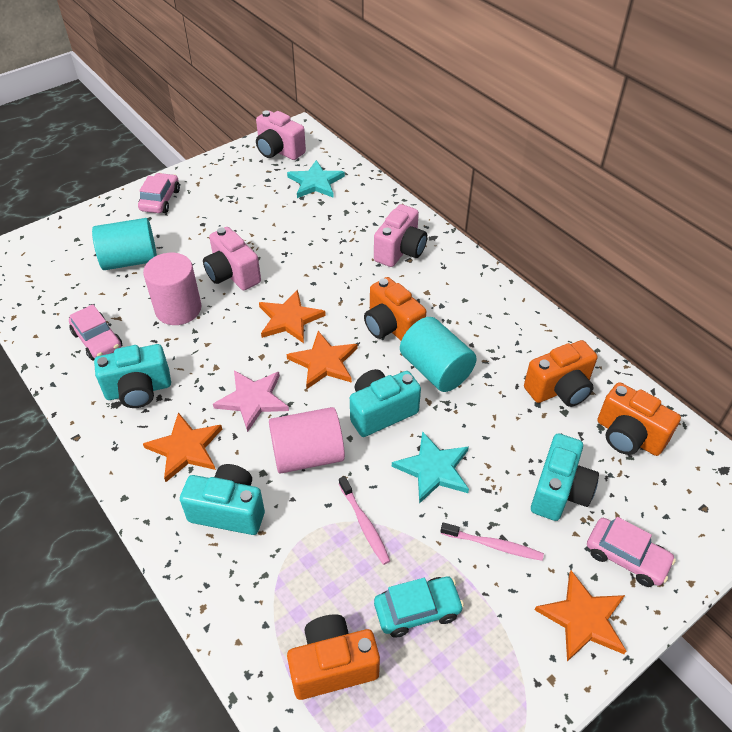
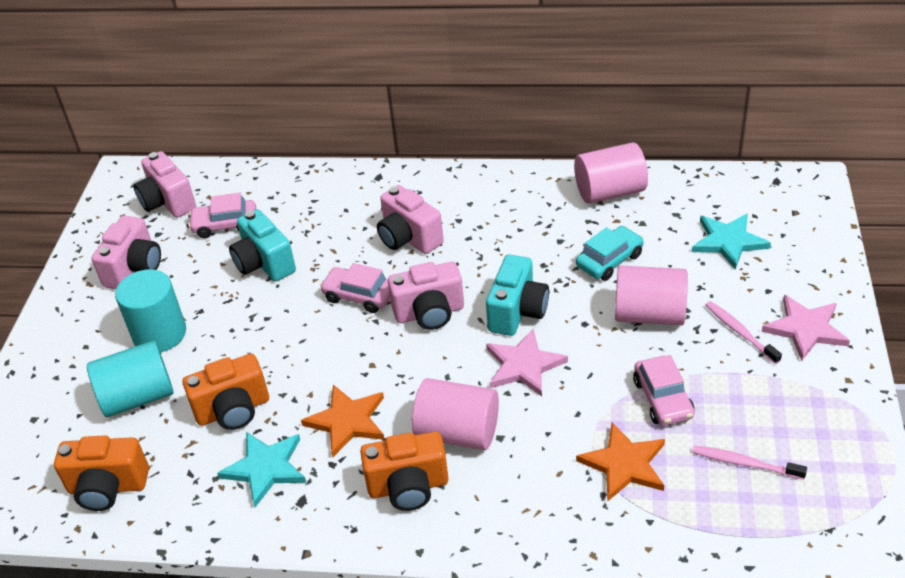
orange camera: [287,614,380,700] [364,277,426,341] [524,340,597,407] [597,382,681,456] = 4 -> [54,435,149,511] [183,353,269,430] [360,432,449,511] = 3
orange star: [143,412,222,482] [259,290,326,343] [287,331,357,389] [535,570,626,662] = 4 -> [301,385,385,457] [576,423,665,501] = 2
pink camera: [203,227,261,290] [256,110,306,160] [374,204,427,267] = 3 -> [91,216,161,289] [133,151,196,218] [377,185,444,254] [388,262,464,330] = 4
pink cylinder: [143,253,202,325] [269,407,345,474] = 2 -> [412,378,499,450] [574,142,648,204] [615,266,688,325] = 3
pink star: [213,370,289,432] = 1 -> [486,329,568,396] [762,295,850,361] = 2
turquoise camera: [94,344,171,408] [180,464,265,535] [350,369,421,437] [531,434,599,521] = 4 -> [229,209,296,282] [486,254,549,336] = 2

